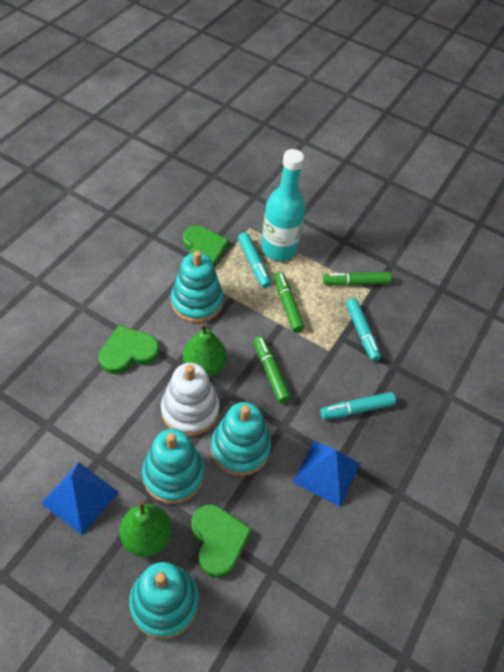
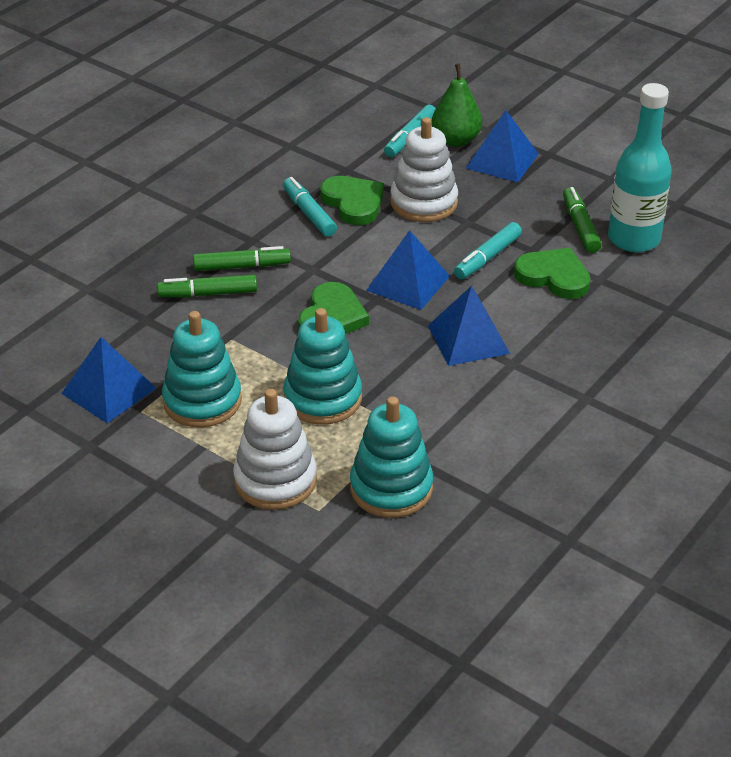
blue pyramid: [41,462,119,535] [293,441,360,507] = 2 -> [61,337,156,423] [366,230,450,310] [428,286,510,366] [466,110,539,183] = 4
green pear: [119,500,172,557] [183,323,227,377] = 2 -> [432,63,482,147] = 1
turquoise stacking toy: [129,562,199,639] [142,429,204,504] [171,250,223,323] [211,402,271,476] = 4 -> [162,311,242,428] [283,308,362,425] [350,396,433,518] = 3
white stacking toy: [161,363,219,436] = 1 -> [233,389,317,510] [390,117,458,222] = 2

